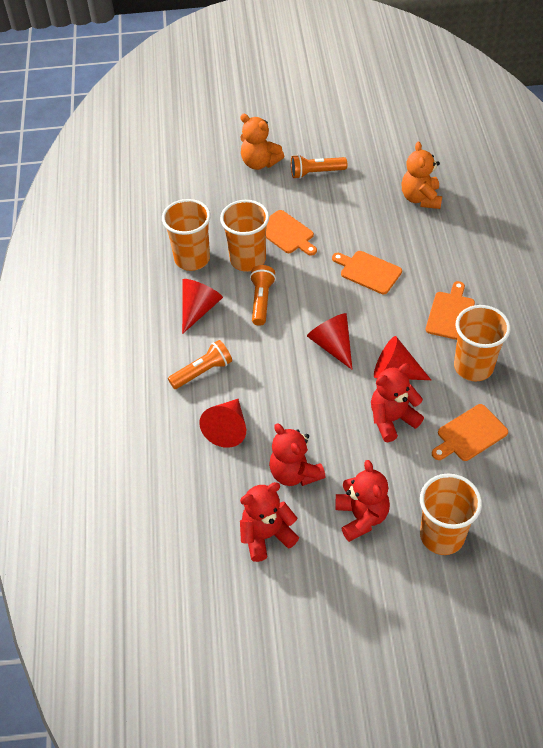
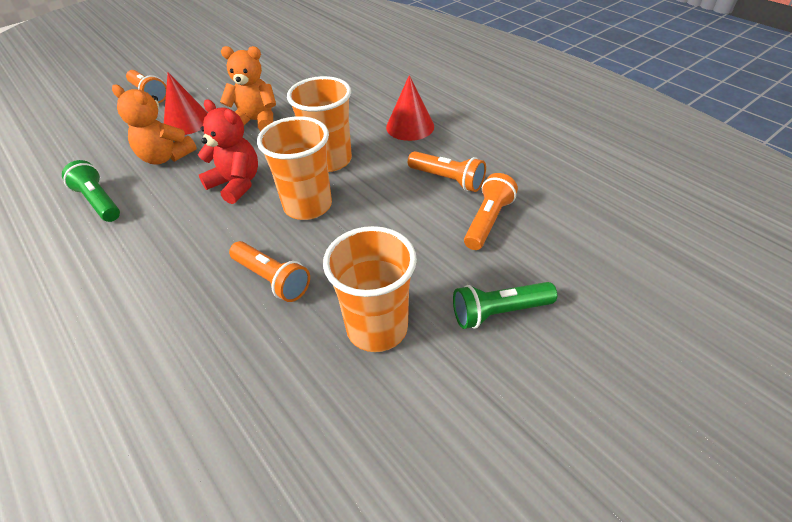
green flashlight: none = 0 -> [62,160,120,222] [453,282,557,329] = 2
orange cup: [162,199,211,271] [220,200,269,272] [420,474,482,555] [454,305,511,381] = 4 -> [257,116,332,220] [287,76,352,172] [323,226,417,352] = 3
orange cutting board: [266,210,317,255] [332,251,402,294] [426,281,475,340] [432,404,508,461] = 4 -> none = 0
orange flashlight: [168,340,232,389] [250,265,276,326] [291,155,347,179] = 3 -> [126,70,167,103] [229,241,310,302] [408,151,486,192] [464,173,518,250] = 4
red cone: [182,279,223,334] [199,399,246,448] [307,313,353,370] [374,336,431,380] = 4 -> [164,72,208,135] [386,75,434,141] = 2
red teddy bear: [240,482,299,562] [269,423,326,486] [336,460,390,542] [371,363,424,442] = 4 -> [198,99,258,204] = 1

